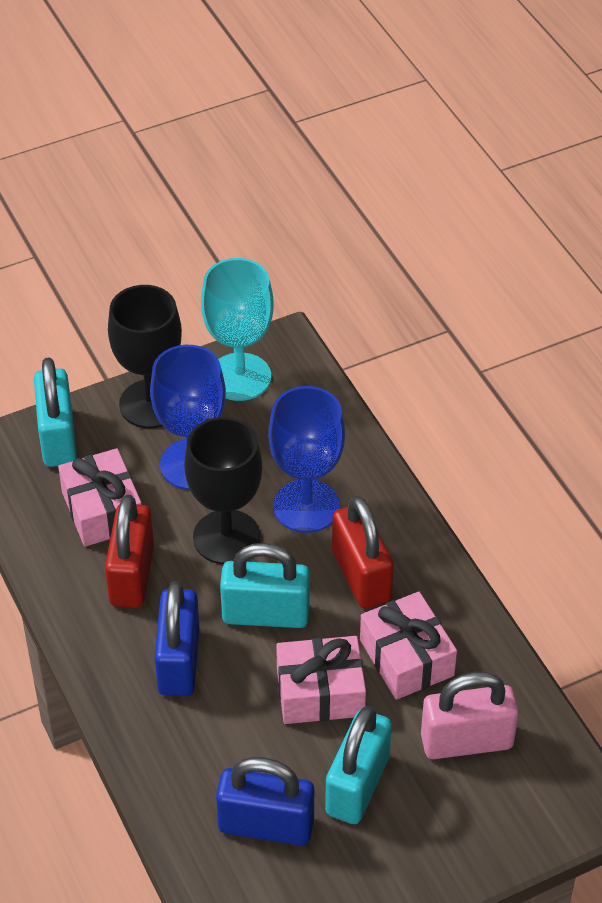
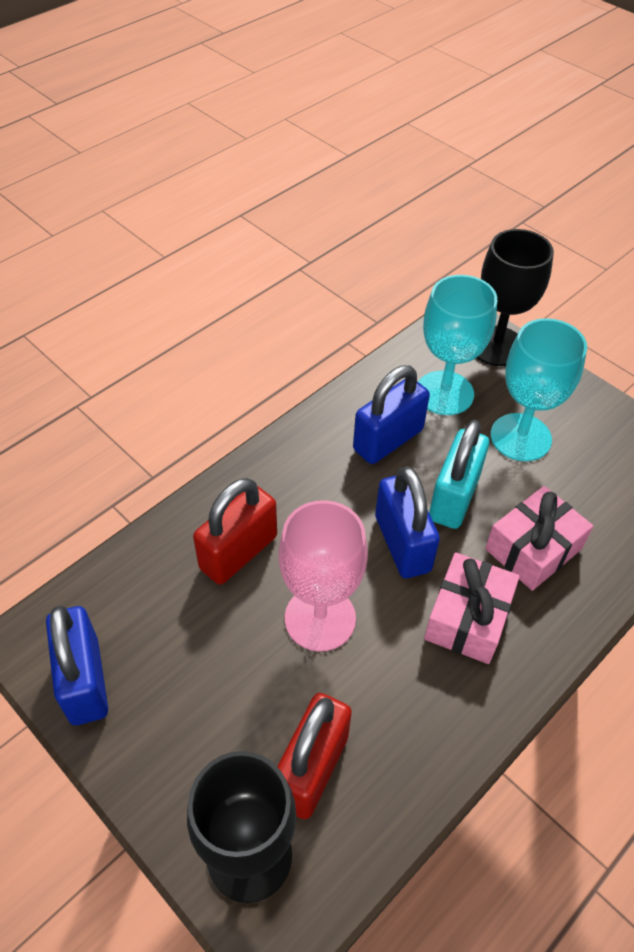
blue goblet: [150,345,226,490] [268,386,345,533] = 2 -> none = 0
blue padlock: [155,581,200,696] [216,757,314,846] = 2 -> [46,605,108,725] [353,365,430,464] [375,466,440,578] = 3
pink gift: [58,448,142,547] [276,636,366,724] [360,592,457,700] = 3 -> [424,552,520,664] [485,486,593,591] = 2
pink goblet: none = 0 -> [279,500,368,652] = 1
pink padlock: [421,672,519,759] = 1 -> none = 0
turquoise goblet: [201,258,273,401] = 1 -> [418,275,497,415] [491,318,587,461] = 2
turquoise padlock: [34,358,77,467] [220,543,310,628] [325,706,392,824] = 3 -> [429,420,489,529] = 1

